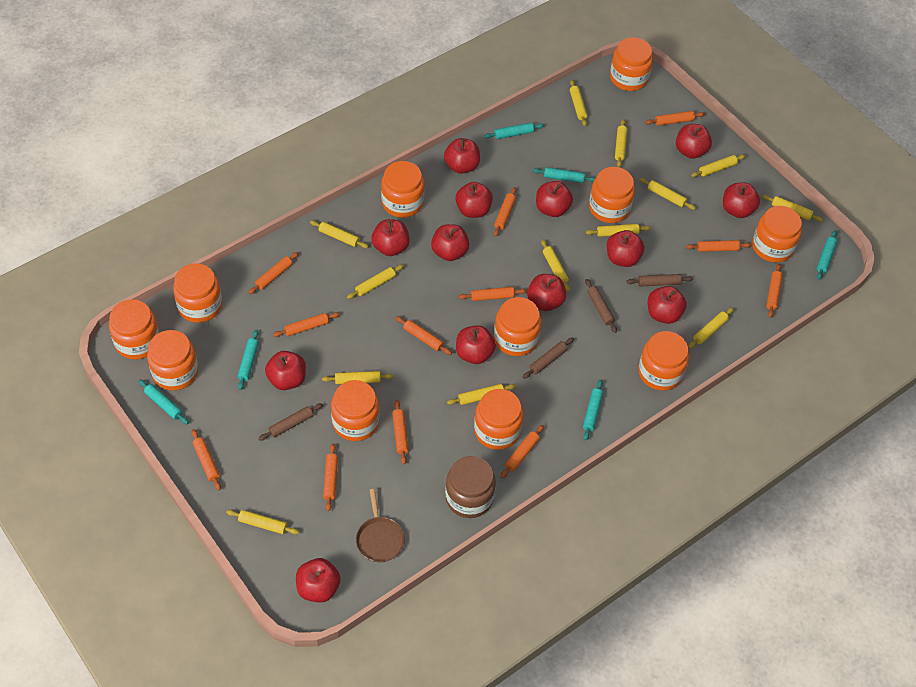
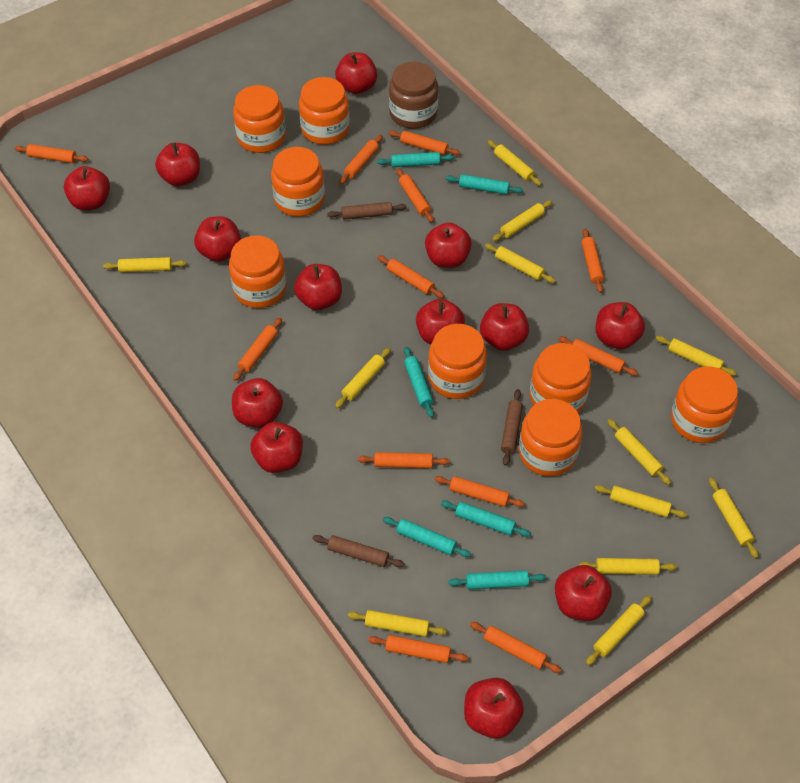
brown pan: [356,489,405,562] = 1 -> none = 0
brown rolling pin: [259,403,323,441] [523,337,574,379] [585,279,617,333] [626,274,693,286] = 4 -> [313,535,404,567] [327,202,407,220] [501,389,523,466] = 3
orange jar: [109,299,159,359] [147,330,198,391] [173,263,222,323] [331,380,379,441] [381,161,424,218] [474,389,523,450] [494,297,541,356] [589,167,635,223] [610,37,653,91] [638,331,689,391] [752,206,802,263] = 11 -> [229,235,287,308] [233,85,286,153] [271,147,325,217] [299,77,350,145] [428,324,487,399] [519,399,583,476] [530,343,592,413] [671,366,738,443] = 8
yellow rolling pin: [226,510,299,534] [310,220,369,248] [322,371,394,384] [347,265,404,299] [447,384,516,405] [541,240,570,292] [570,80,587,126] [586,224,651,237] [615,119,627,167] [639,178,696,210] [688,308,734,349] [691,154,746,177] [762,195,824,222] = 13 -> [103,257,186,272] [335,348,391,408] [348,610,447,637] [485,243,556,283] [488,140,542,186] [492,200,552,241] [579,558,677,575] [586,595,652,665] [595,485,687,518] [608,419,671,485] [656,336,737,376] [709,478,759,558] = 12

